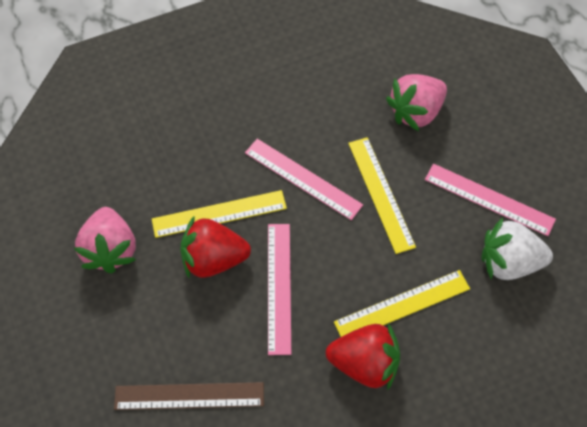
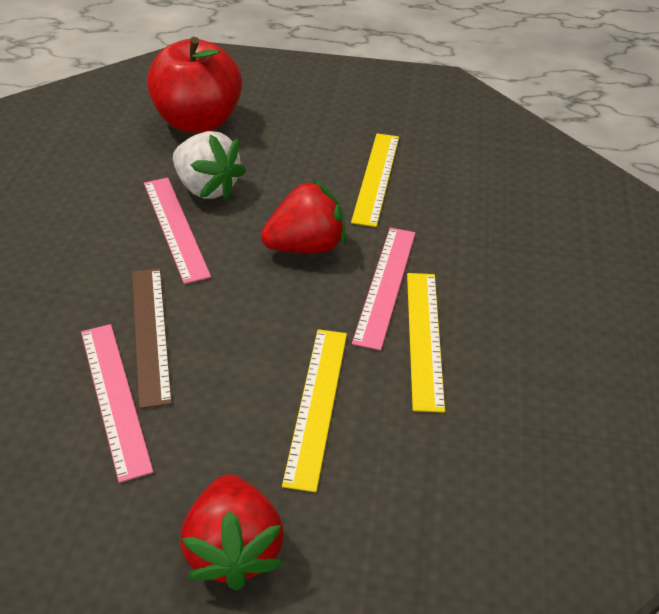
pink strawberry: [74,207,136,273] [386,74,447,131] = 2 -> none = 0
red apple: none = 0 -> [147,37,242,133] = 1

